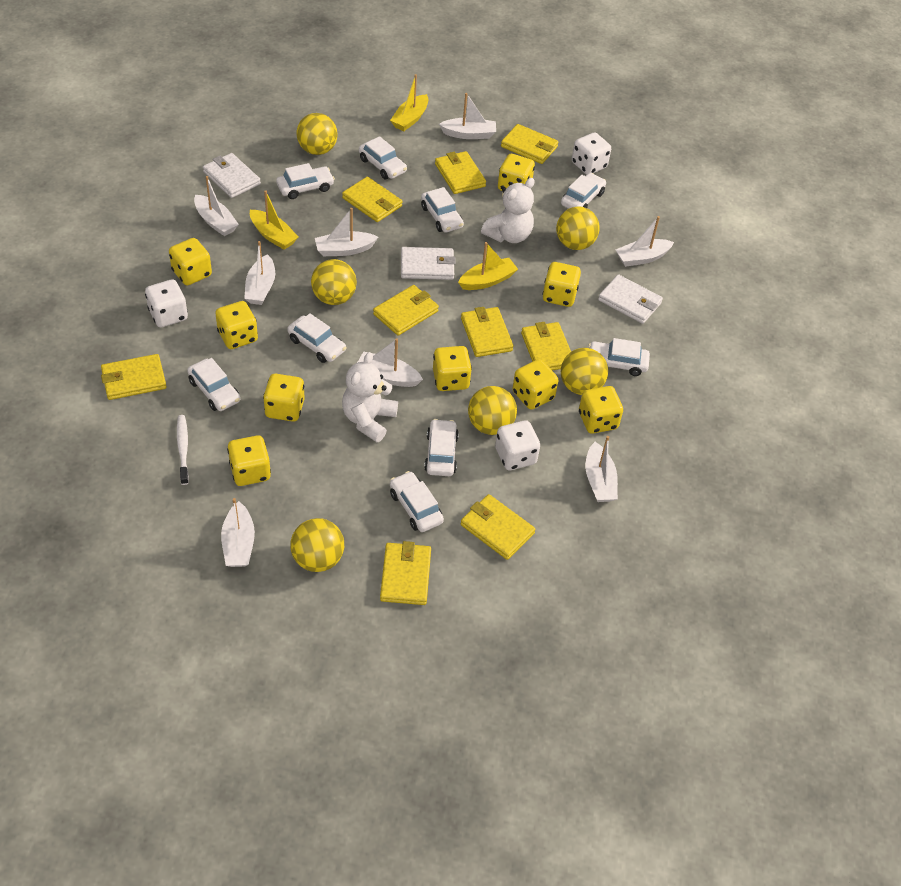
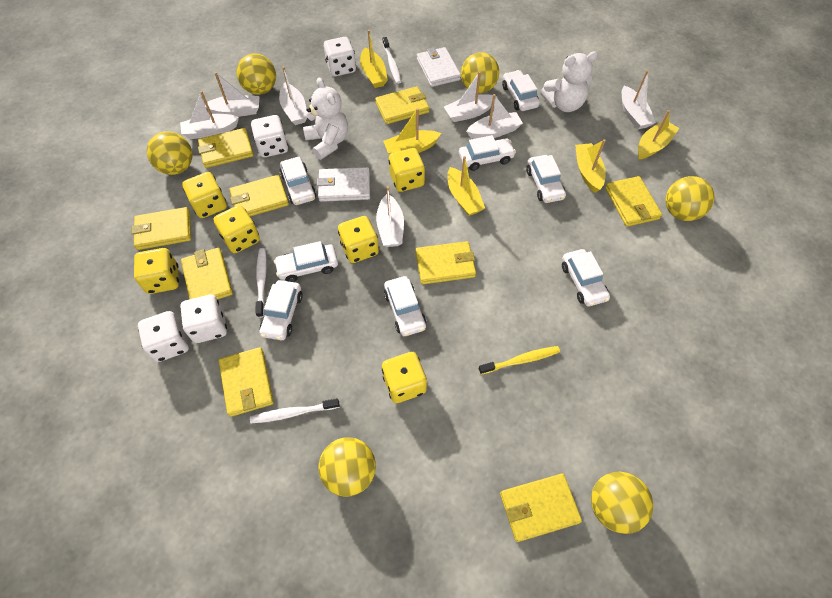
white boat: [194,176,239,236] [221,498,255,567] [244,241,275,305] [315,208,378,256] [357,338,423,387] [439,93,496,139] [585,436,618,502] [616,216,674,267] = 8 -> [180,91,239,139] [205,72,260,117] [279,66,307,125] [376,186,404,247] [444,71,498,122] [466,94,523,139] [622,70,656,130] = 7
white car: [187,358,240,411] [276,163,335,199] [287,313,346,363] [359,136,407,179] [390,471,444,532] [421,187,464,233] [424,419,459,476] [561,173,606,209] [589,338,650,376] = 9 -> [260,280,303,340] [274,241,338,282] [280,157,316,205] [384,276,426,336] [459,135,516,171] [502,70,540,111] [526,155,566,203] [562,249,610,306] = 8
white dice: [145,279,188,327] [495,420,540,470] [572,132,611,175] = 3 -> [138,311,189,362] [180,295,227,343] [251,115,288,157] [324,37,356,76] = 4
white toothbrush: [177,415,189,485] = 1 -> [250,398,340,423] [255,248,267,318] [382,37,401,84] = 3
white wallet: [203,153,261,198] [401,247,456,280] [598,274,663,324] = 3 -> [317,167,370,202] [417,47,461,87] = 2
yellow boat: [250,190,298,250] [390,74,428,131] [458,242,518,290] = 3 -> [360,30,388,88] [383,108,441,154] [447,156,485,216] [575,139,606,193] [638,110,679,160] = 5
yellow dice: [169,238,212,285] [215,301,258,349] [227,435,271,486] [263,374,305,422] [433,346,472,391] [498,154,535,191] [512,359,559,410] [542,262,581,307] [579,386,623,434] = 9 -> [134,248,179,294] [182,172,227,218] [214,205,260,253] [338,216,379,263] [382,352,427,403] [389,148,425,192] = 6
yellow toothbrush: none = 0 -> [479,346,560,375] = 1

